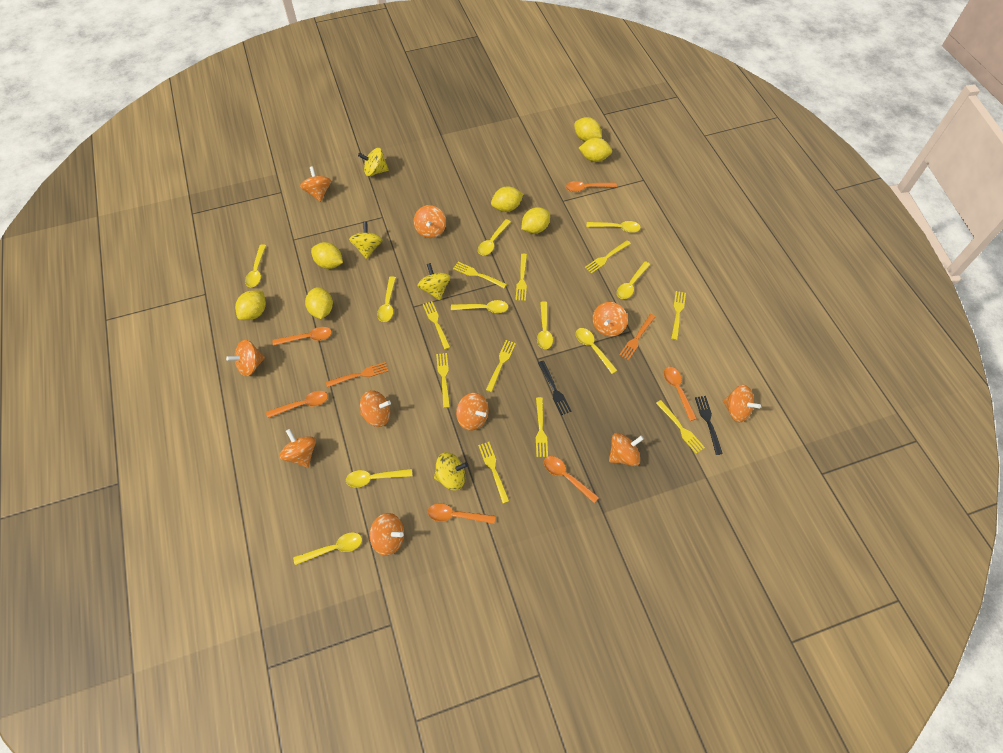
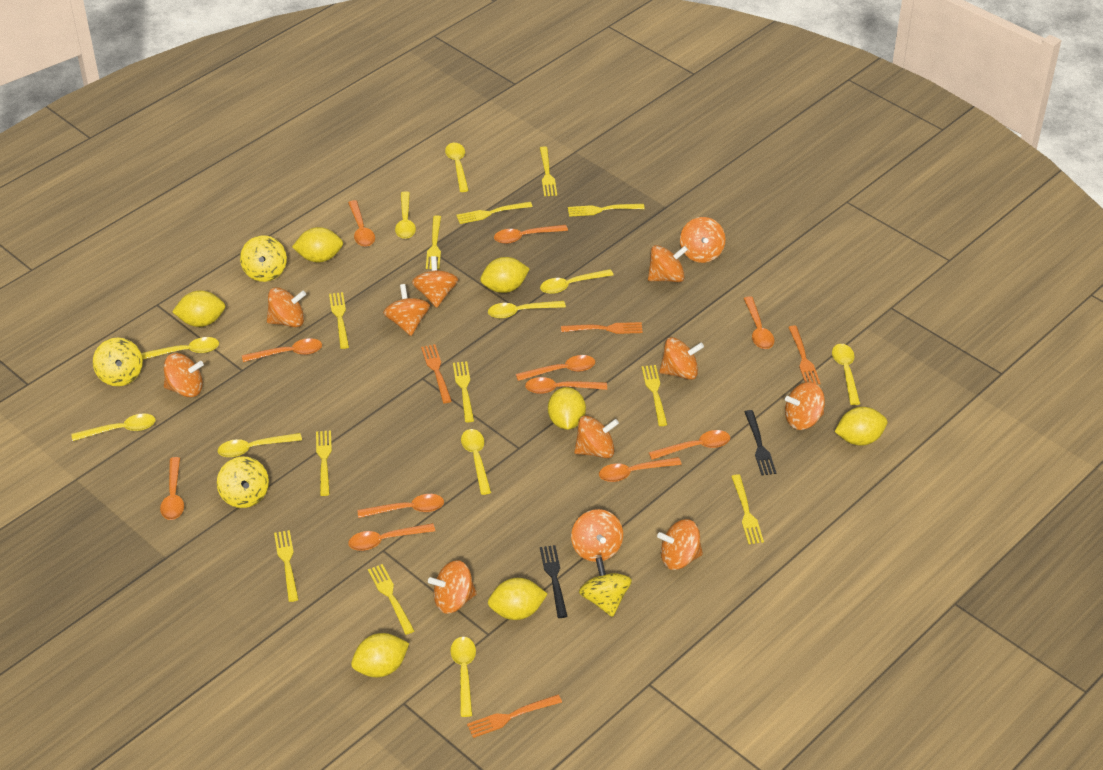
orange fork: [326,362,388,387] [619,314,656,360] = 2 -> [421,344,452,403] [467,695,562,738] [561,322,643,334] [788,326,820,384] = 4
orange spinning top: [226,340,265,376] [279,429,316,468] [300,166,331,202] [360,390,391,427] [370,513,404,556] [414,205,446,238] [456,393,489,430] [593,302,628,337] [609,433,644,466] [723,385,761,422] = 10 -> [164,353,204,397] [267,287,306,327] [383,284,430,336] [412,256,458,308] [428,560,477,614] [571,509,623,562] [574,416,619,458] [648,245,688,282] [657,519,703,570] [659,337,704,380] [680,217,726,263] [785,382,825,430] = 12
orange spoon: [266,391,328,418] [272,327,332,346] [428,504,495,524] [544,456,599,503] [566,181,617,192] [664,367,697,421] = 6 -> [160,457,184,520] [242,338,322,362] [348,200,375,247] [348,523,435,551] [357,494,444,518] [494,225,568,244] [516,355,595,381] [525,377,607,394] [599,457,682,482] [649,430,730,460] [744,296,775,349] = 11
yellow fork: [423,301,451,350] [436,353,450,408] [453,262,507,288] [478,442,509,504] [486,340,516,392] [515,254,527,301] [536,397,548,457] [585,240,631,274] [656,400,705,454] [671,291,686,340] = 10 -> [274,530,299,602] [316,430,332,496] [329,292,349,349] [368,564,414,635] [426,215,441,269] [453,361,474,422] [456,202,532,224] [540,146,557,196] [568,204,645,217] [642,365,668,426] [731,474,764,544] = 11

